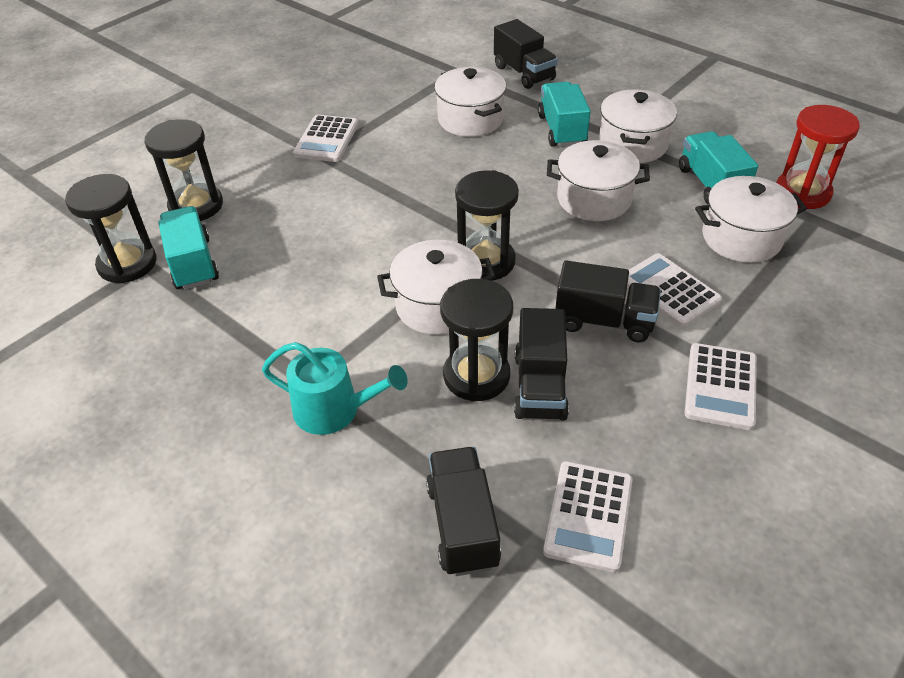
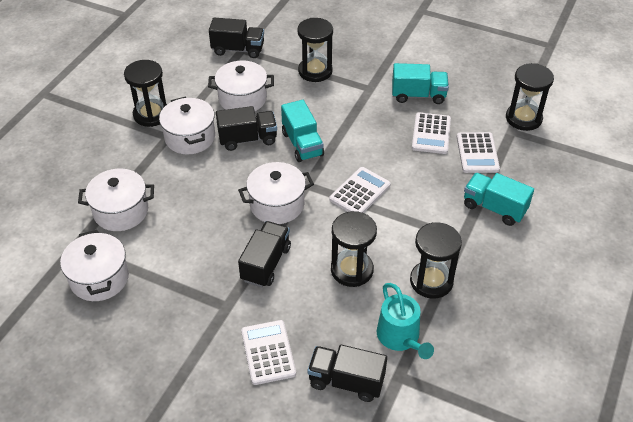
black hourglass: [65,174,157,283] [145,119,223,221] [440,279,513,402] [455,170,519,281] = 4 -> [124,60,167,127] [297,18,333,82] [331,211,377,287] [410,222,462,299] [506,63,554,131] = 5
red hourglass: [776,105,860,209] = 1 -> none = 0

